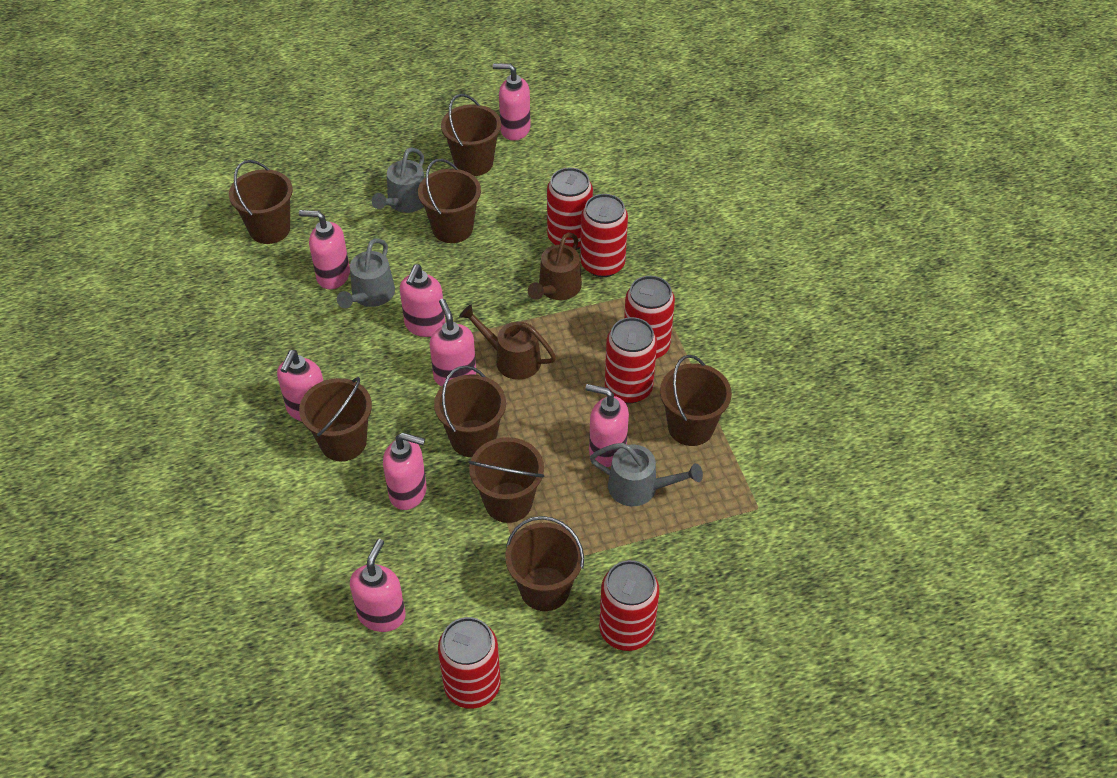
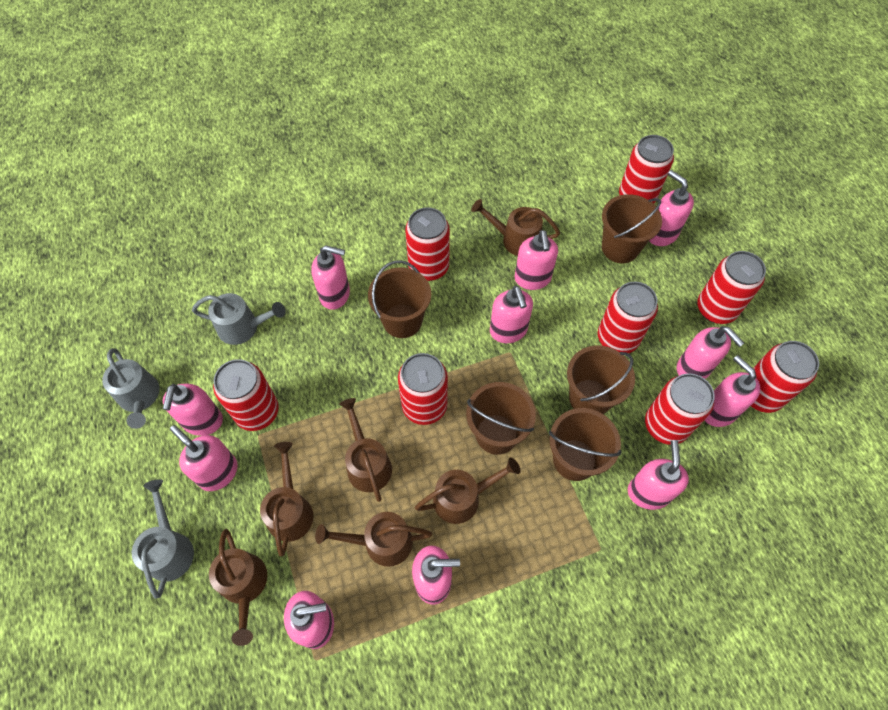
brown bucket: [229,160,293,244] [299,377,372,461] [418,159,481,243] [434,365,506,457] [441,94,501,176] [468,437,545,523] [505,516,584,611] [660,355,732,446] = 8 -> [368,260,431,338] [466,382,536,455] [549,408,621,481] [567,345,635,414] [602,194,662,263] = 5
brown watering can: [459,305,556,380] [528,233,582,300] = 2 -> [209,529,267,646] [260,442,313,556] [315,512,432,567] [339,398,392,502] [415,458,521,524] [471,199,560,256] = 6
pink soap dispenser: [277,350,323,421] [299,210,350,289] [350,539,406,632] [383,433,427,510] [400,264,445,337] [430,299,476,387] [493,63,531,141] [585,384,629,467] = 8 -> [163,384,223,436] [170,425,238,491] [284,591,334,649] [311,245,350,310] [412,546,460,605] [490,286,533,343] [515,230,558,290] [628,440,689,510] [649,170,694,246] [677,326,744,379] [705,355,761,427] = 11
red can: [438,617,501,709] [547,167,593,249] [580,194,628,277] [599,560,659,651] [605,317,657,403] [624,276,675,359] = 6 -> [213,359,279,431] [398,353,448,425] [405,207,450,281] [598,282,658,353] [619,135,674,204] [645,373,715,445] [697,251,766,324] [751,341,819,413] = 8

